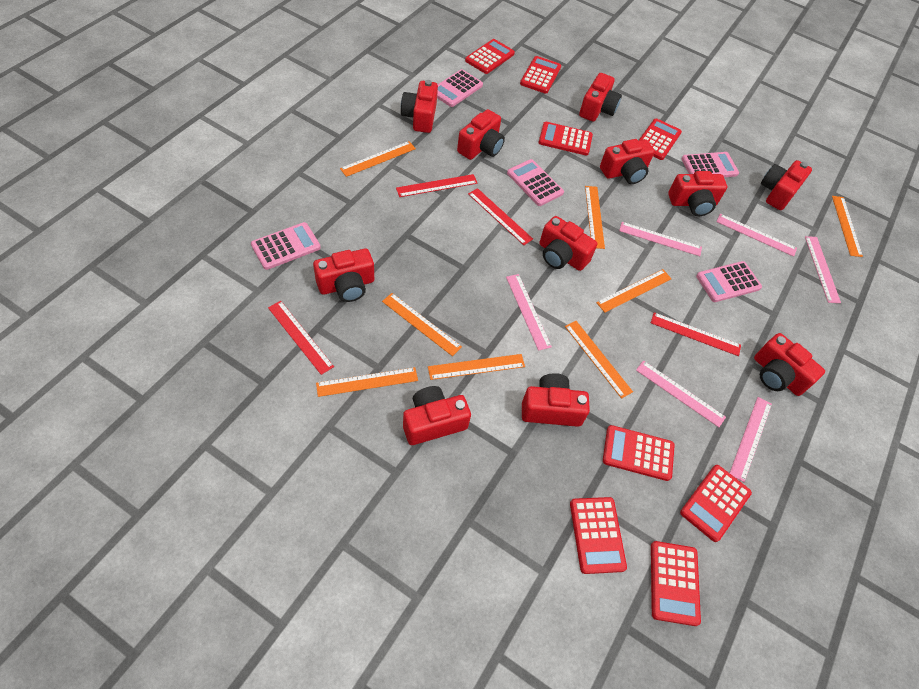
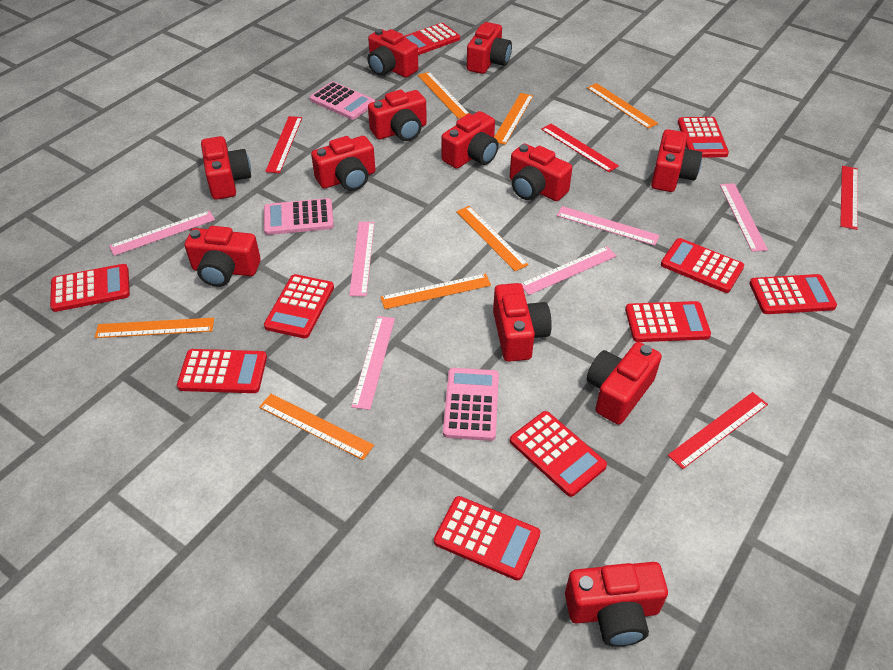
orange ruler: [316,367,418,397] [340,141,416,177] [382,293,462,356] [428,354,525,380] [565,321,633,399] [585,186,605,249] [596,269,672,313] [832,196,863,257] = 8 -> [95,318,214,338] [259,394,374,460] [380,274,491,309] [418,72,470,119] [456,206,529,271] [494,93,533,145] [587,83,658,129] = 7
pink calculator: [251,222,321,270] [437,69,483,107] [507,159,564,206] [681,152,739,177] [696,261,762,302] = 5 -> [264,198,334,235] [310,81,375,120] [443,368,499,441] = 3
red calculator: [465,39,515,74] [520,56,561,94] [539,122,593,155] [570,497,627,574] [603,425,675,481] [638,119,682,160] [651,541,701,626] [680,465,752,542] = 8 -> [50,264,130,312] [177,349,267,393] [264,274,334,338] [404,23,460,55] [434,496,540,581] [510,411,607,497] [625,301,711,342] [661,238,744,293] [678,117,729,158] [749,274,837,314] = 10
red camera: [313,248,374,302] [401,80,438,133] [403,386,471,445] [457,109,505,160] [522,373,590,427] [539,216,597,271] [579,73,622,122] [600,139,655,184] [668,171,727,216] [754,333,825,396] [761,160,812,210] = 11 -> [185,226,261,287] [201,136,251,200] [311,136,376,191] [368,29,418,77] [368,90,427,141] [441,111,499,169] [467,22,512,74] [493,283,552,362] [510,144,572,201] [565,562,668,647] [587,342,662,425] [651,129,702,192] = 12

